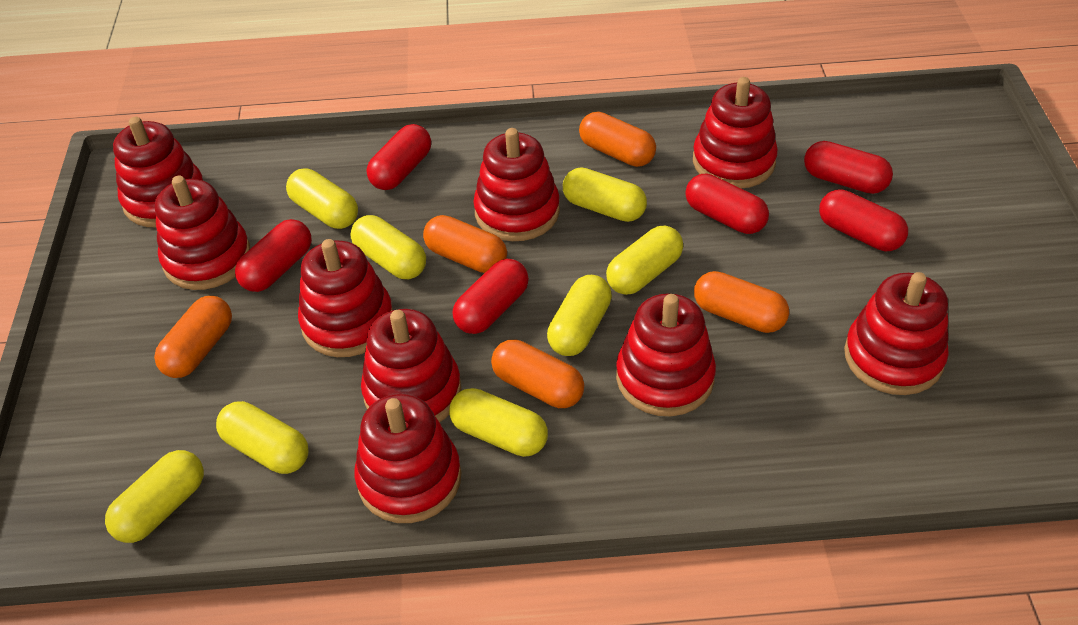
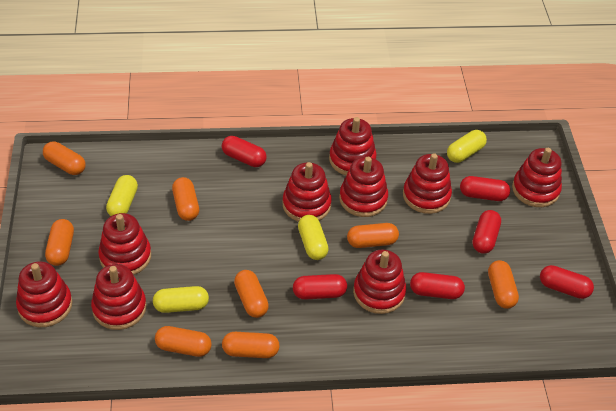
orange capsule: [154,296,232,378] [423,215,507,273] [491,340,584,408] [579,112,656,167] [694,271,789,333] = 5 -> [43,141,86,175] [45,219,74,266] [155,326,212,357] [172,177,199,221] [222,332,280,358] [234,270,269,318] [347,223,399,248] [488,260,519,309] = 8
yellow capsule: [105,450,204,543] [216,401,308,474] [286,168,358,229] [351,215,426,279] [449,388,548,457] [547,275,612,356] [563,167,647,222] [606,226,683,295] = 8 -> [106,175,138,216] [153,286,209,313] [298,215,329,260] [447,130,487,163] = 4

